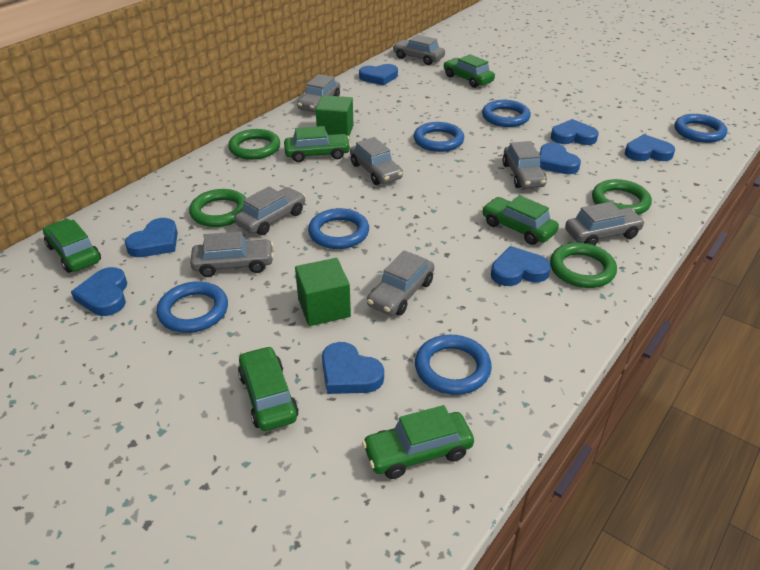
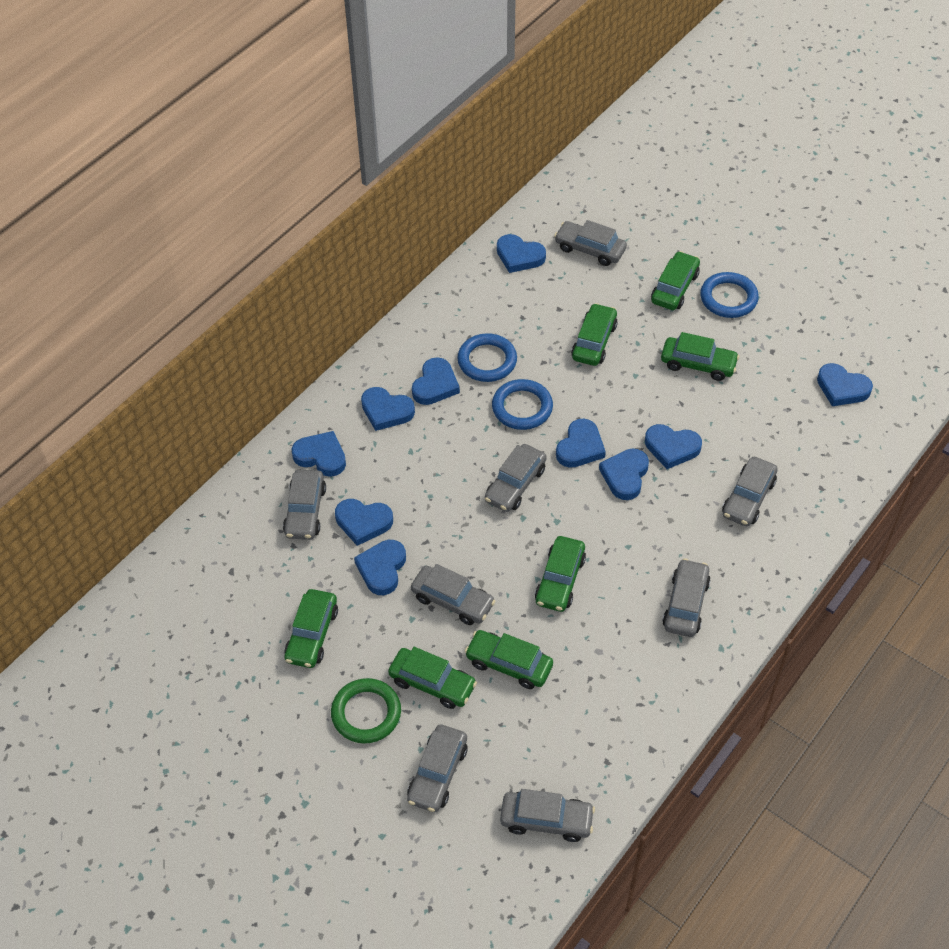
blue heart: [71,267,127,316] [125,218,178,257] [322,342,384,394] [359,64,398,86] [491,246,551,286] [540,143,581,174] [551,119,599,145] [625,134,675,161] = 8 -> [292,431,346,477] [335,499,393,546] [354,540,406,595] [361,387,415,431] [412,357,460,405] [497,234,546,273] [556,419,606,468] [599,449,649,500] [645,424,702,469] [817,363,873,406] = 10
blue ring: [157,282,228,333] [308,208,369,249] [414,122,464,152] [415,335,492,395] [482,100,531,127] [675,114,727,143] = 6 -> [457,333,517,382] [492,379,553,430] [700,272,759,318] = 3
green car: [43,219,101,273] [238,346,299,431] [284,126,351,162] [362,405,474,479] [443,54,495,88] [482,195,559,245] = 6 -> [284,589,338,668] [388,647,477,709] [465,630,553,689] [535,536,586,612] [571,303,618,366] [651,251,700,310] [661,332,739,381] = 7
green cube: [295,258,351,326] [316,95,353,136] = 2 -> none = 0
green ring: [189,189,246,227] [228,129,280,160] [550,242,617,288] [592,179,652,215] = 4 -> [331,678,401,744] = 1

